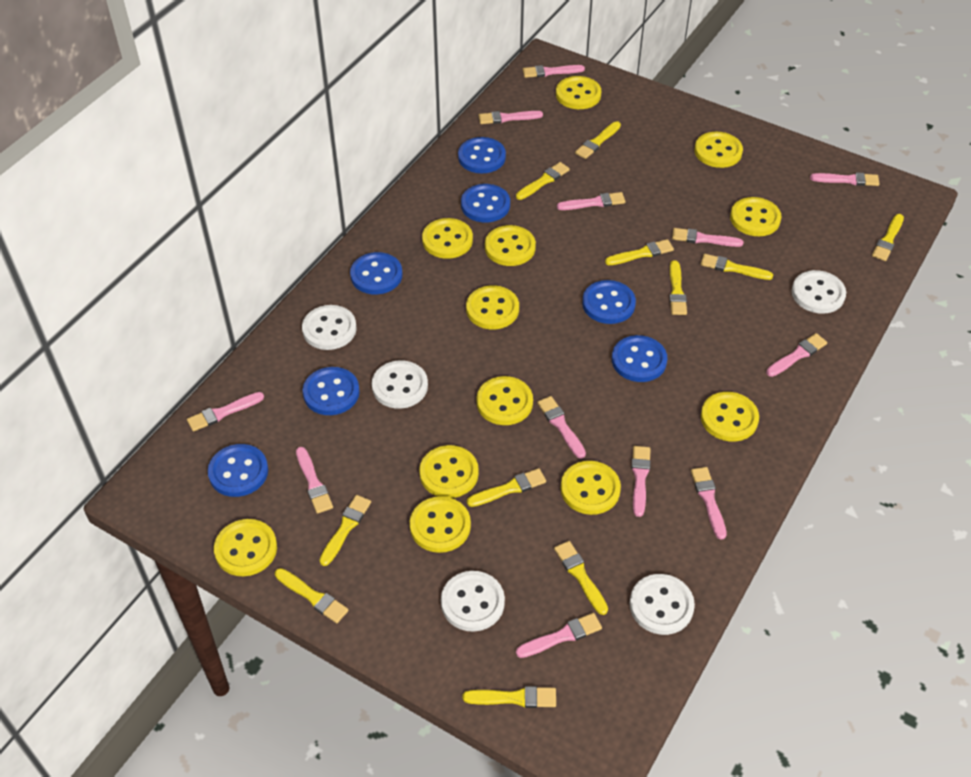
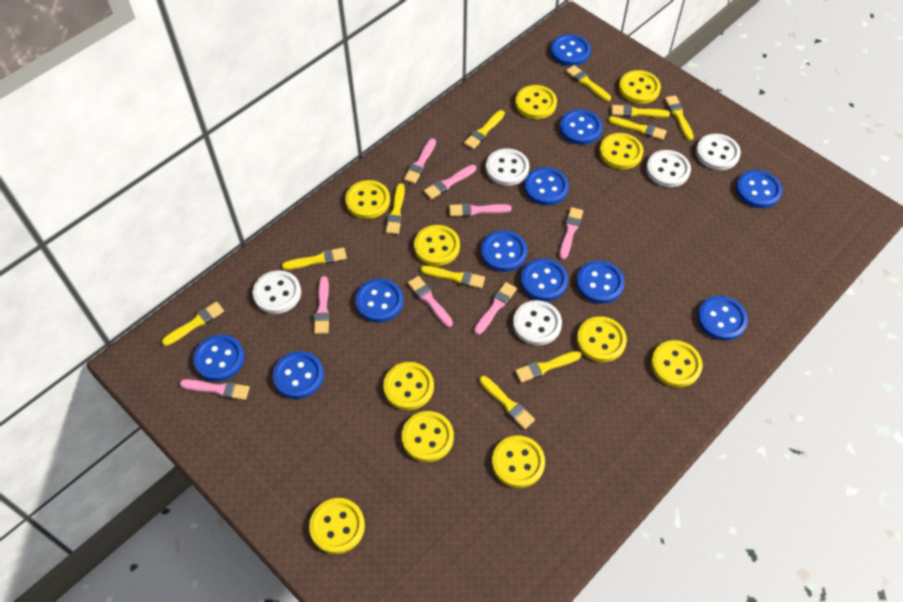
blue button: [208,444,268,497] [303,367,360,415] [350,252,403,295] [458,137,506,174] [461,184,510,222] [582,280,636,324] [612,335,667,382] = 7 -> [193,335,245,381] [273,351,324,399] [355,279,403,323] [481,230,527,272] [521,258,568,301] [524,167,569,205] [551,34,591,66] [560,109,602,145] [577,261,624,304] [697,296,748,341] [736,170,782,208] = 11
pink brush: [187,392,264,432] [296,447,333,514] [479,111,543,124] [516,613,602,658] [523,65,585,78] [537,396,586,459] [557,192,625,210] [632,446,651,517] [672,228,744,247] [691,467,727,540] [766,333,827,377] [810,172,879,186] = 12 -> [180,379,250,400] [314,276,330,334] [404,138,436,184] [408,276,453,327] [424,165,476,199] [449,203,512,217] [474,282,517,335] [559,207,583,260] = 8
yellow button: [214,519,277,576] [410,496,471,553] [419,445,479,498] [422,218,473,259] [466,285,519,329] [477,376,533,425] [485,225,536,266] [556,76,602,109] [561,461,621,515] [694,132,743,168] [701,392,759,442] [730,197,782,236] = 12 -> [309,498,365,554] [345,180,390,219] [383,362,434,410] [402,411,454,462] [414,225,460,266] [492,436,545,488] [515,85,557,119] [577,316,627,362] [599,133,643,169] [619,70,661,104] [651,340,703,387] = 11

